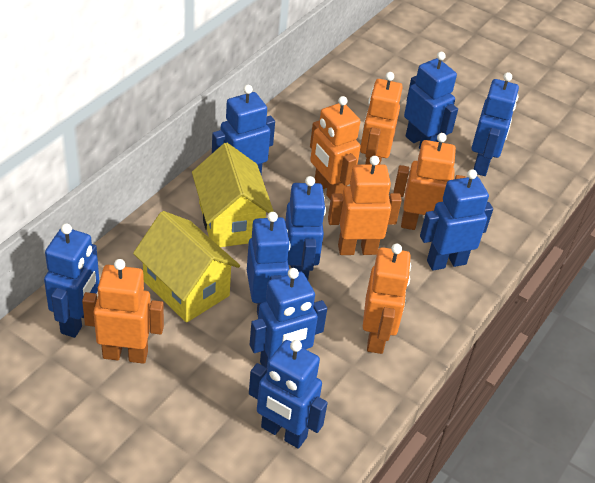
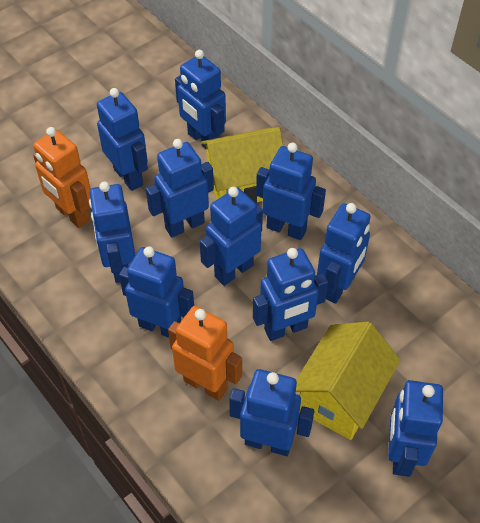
blue robot: [44,223,99,338] [212,85,275,175] [247,212,290,315] [249,340,328,449] [250,268,327,368] [285,176,326,280] [404,52,458,149] [420,169,493,270] [471,72,519,176] = 9 -> [89,182,135,283] [97,88,148,191] [119,246,194,338] [146,139,214,237] [175,50,226,149] [200,187,263,286] [229,369,314,456] [253,248,328,341] [256,143,326,240] [317,203,370,304] [388,380,443,477] = 11
orange robot: [82,259,164,364] [310,96,361,200] [328,156,402,255] [360,72,403,164] [363,244,411,354] [393,133,466,230] = 6 -> [33,127,91,228] [168,306,242,401] = 2

